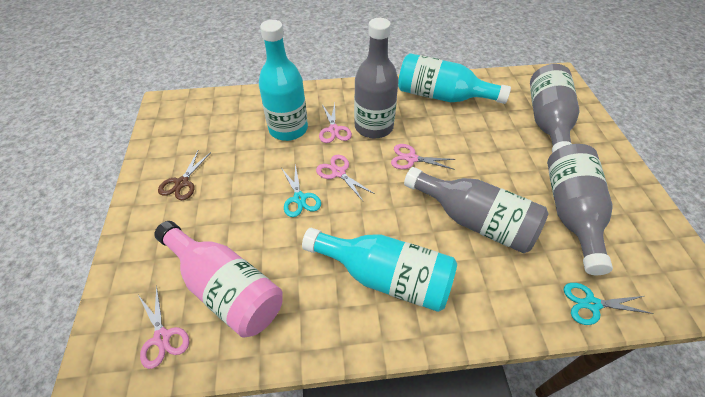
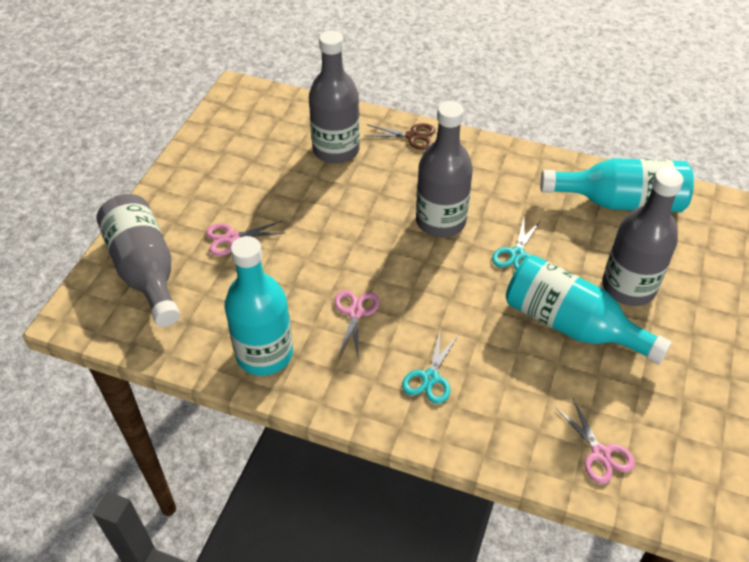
pink bottle: [154,221,283,337] = 1 -> none = 0
pink scissors: [138,285,189,369] [316,155,375,202] [319,103,352,143] [391,144,455,170] = 4 -> [206,221,283,256] [334,290,380,358] [555,399,635,484] = 3

